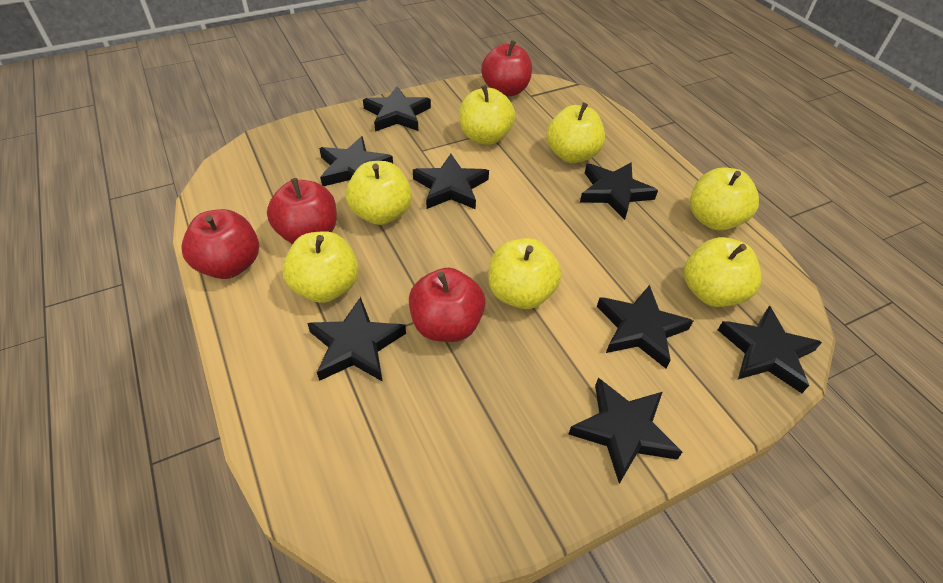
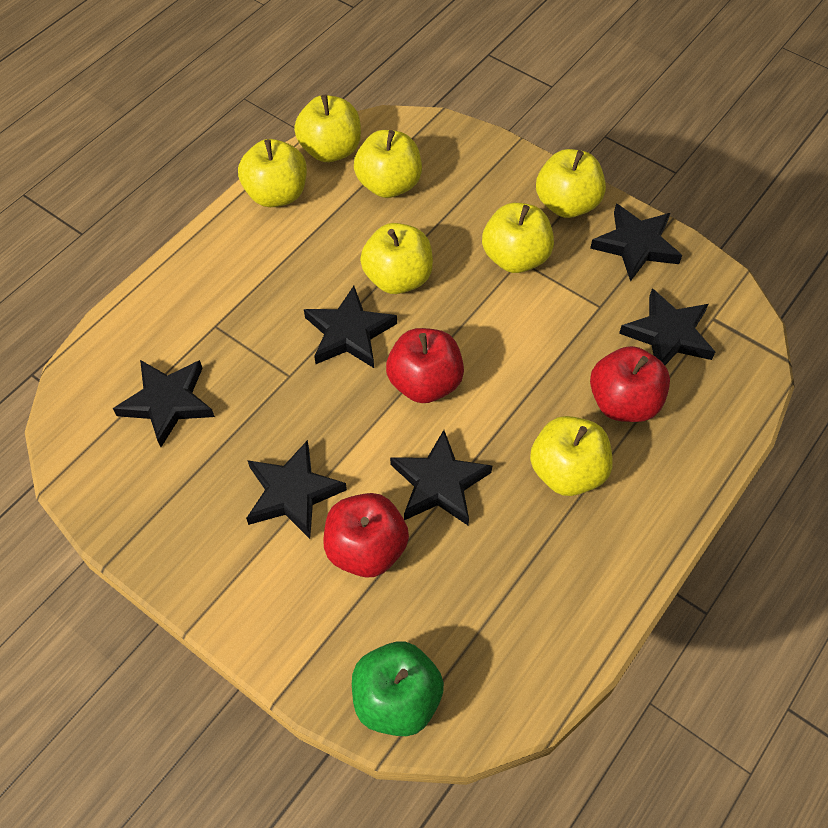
black star: [307,297,406,382] [319,136,393,186] [363,86,431,132] [413,154,489,209] [569,378,682,484] [580,162,658,220] [597,285,693,368] [718,306,822,393] = 8 -> [113,360,215,447] [246,440,347,539] [304,286,397,368] [390,430,492,525] [590,204,682,282] [619,288,715,365] = 6
green apple: none = 0 -> [352,642,444,736] = 1
red apple: [181,209,259,279] [267,178,337,244] [409,268,486,342] [481,40,532,97] = 4 -> [323,493,409,578] [386,328,464,403] [590,346,670,422] = 3

